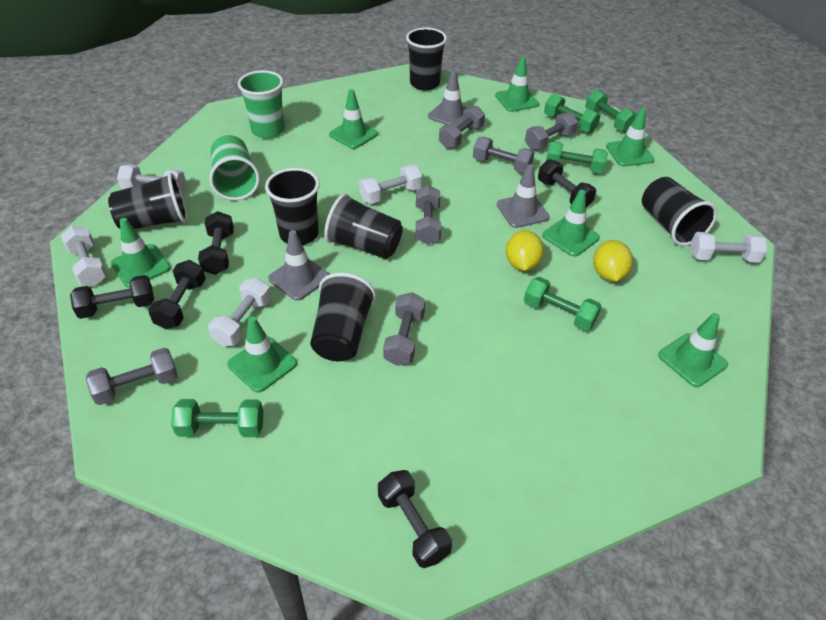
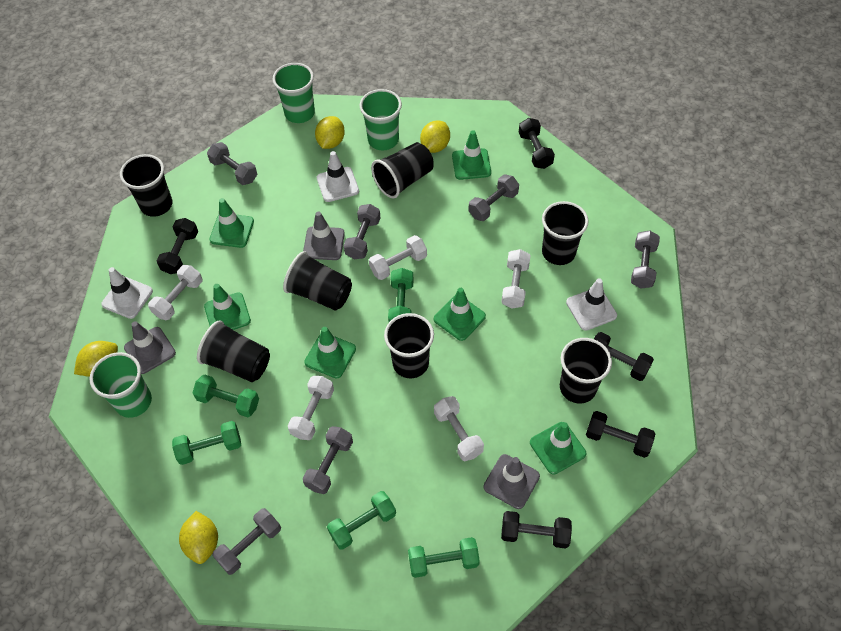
black cup: [108,173,188,229] [265,168,320,245] [310,273,376,361] [324,194,403,259] [406,27,447,90] [642,177,717,246] = 6 -> [120,154,172,217] [197,320,270,382] [283,251,352,311] [371,142,434,198] [384,313,434,378] [542,201,589,265] [560,338,612,403] = 7
green cup: [209,135,260,200] [238,70,285,139] = 2 -> [89,352,152,418] [272,63,315,123] [360,89,402,151] = 3
green traffic cone: [111,218,171,288] [227,316,297,393] [329,89,378,149] [495,56,539,112] [542,190,600,257] [606,108,654,166] [658,313,728,387] = 7 -> [204,284,251,330] [209,198,254,248] [304,327,356,379] [434,288,486,341] [452,130,491,180] [530,422,586,475] = 6
white traffic cone: none = 0 -> [101,267,153,319] [317,151,359,202] [566,278,617,331] = 3
yellow lemon: [506,230,544,271] [593,240,633,282] = 2 -> [74,341,118,377] [179,511,218,564] [315,116,345,149] [420,121,450,153] = 4

